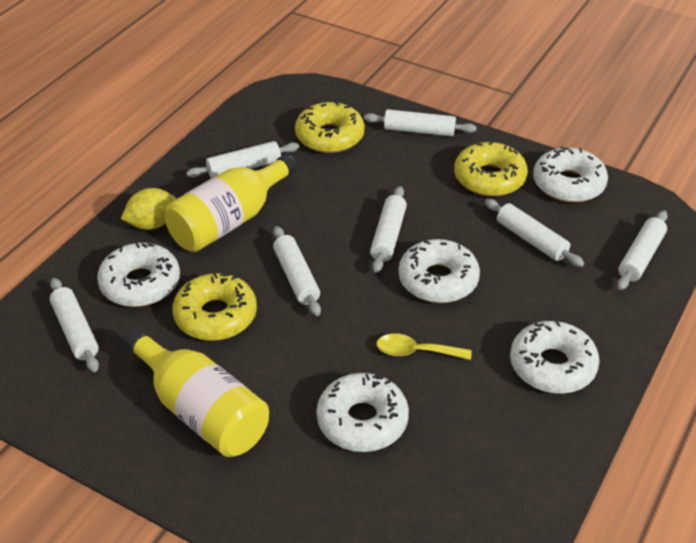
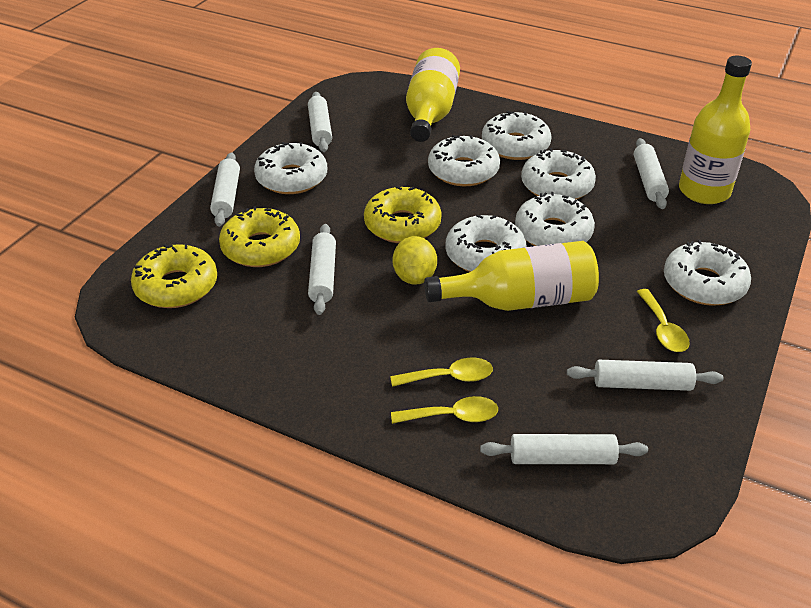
white donut: [97,243,180,307] [316,373,409,452] [398,239,480,303] [510,320,600,394] [533,146,608,203] = 5 -> [254,142,327,194] [428,135,500,186] [445,215,527,272] [482,111,552,160] [515,192,595,246] [521,148,596,200] [664,240,751,306] = 7
white rolling pin: [50,278,99,372] [186,141,299,178] [273,226,321,316] [364,109,477,137] [370,186,407,273] [485,199,584,267] [617,210,668,290] = 7 -> [210,153,240,227] [308,92,332,152] [308,224,336,315] [480,434,648,464] [567,360,723,391] [634,138,669,209] = 6
yellow bottle: [124,328,269,457] [164,154,298,252] = 2 -> [406,48,460,142] [424,241,599,311] [679,56,752,204] = 3
yellow spoon: [376,334,472,360] = 1 -> [390,358,493,387] [391,396,498,424] [637,289,690,352] = 3

